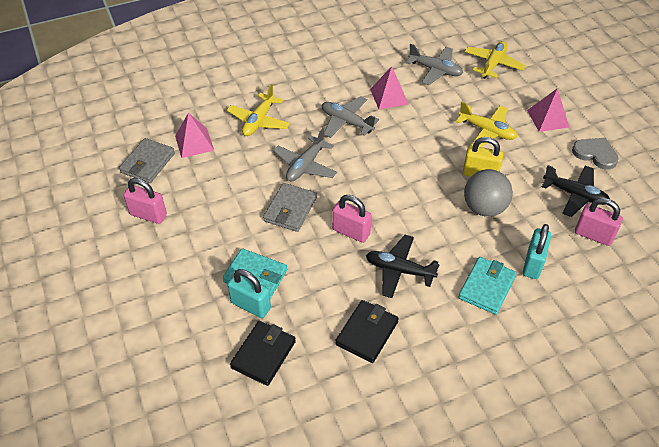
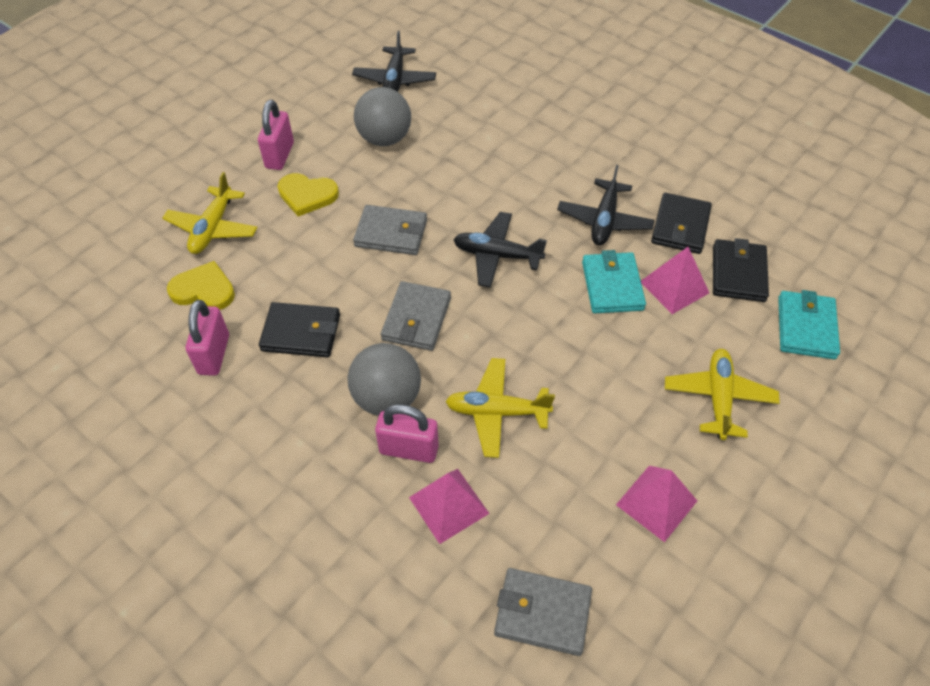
black plane: [366,235,440,298] [542,165,610,217] = 2 -> [352,31,436,92] [453,212,547,288] [557,165,655,245] = 3
black wallet: [230,321,296,386] [335,300,399,363] = 2 -> [259,302,340,357] [651,193,712,254] [713,238,769,302] = 3
grey ball: [464,169,513,217] = 1 -> [348,343,421,416] [354,87,411,146] = 2
grey heart: [572,138,619,170] = 1 -> none = 0
grey plane: [273,128,337,182] [322,96,379,138] [406,44,463,85] = 3 -> none = 0
grey wallet: [119,138,175,183] [263,183,317,232] = 2 -> [353,205,427,255] [381,281,451,351] [494,568,592,656] = 3
turquoise padlock: [227,269,271,318] [523,224,551,279] = 2 -> none = 0
yellow heart: none = 0 -> [167,261,235,310] [277,173,339,216] = 2
yellow padlock: [463,137,503,177] = 1 -> none = 0

